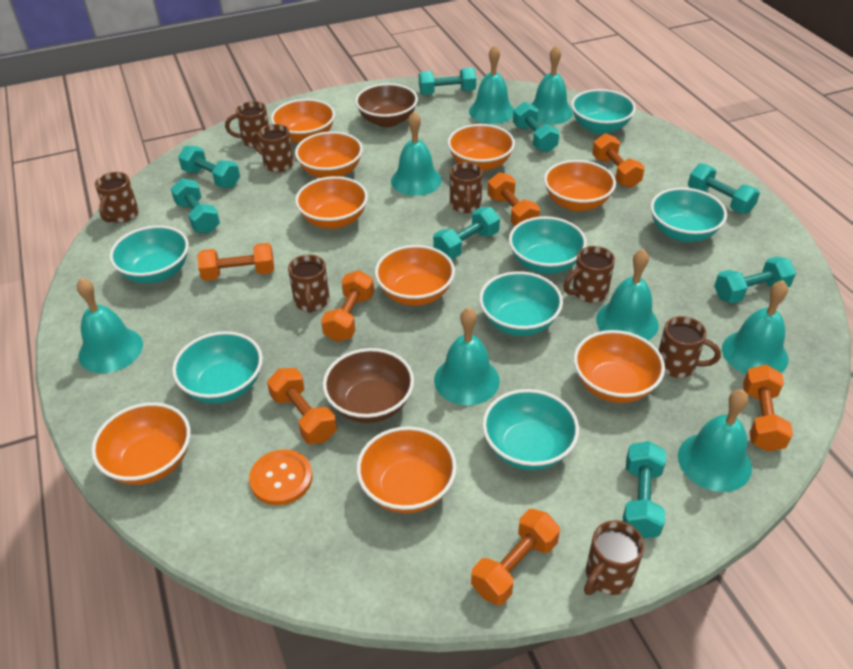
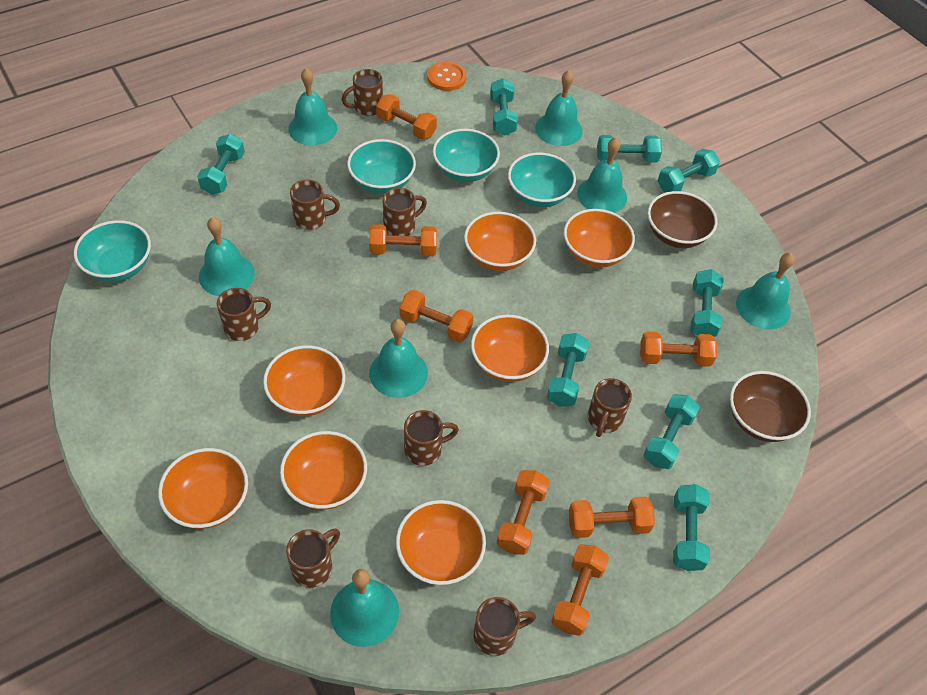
orange bowl: [91,402,191,485] [271,99,335,143] [295,131,363,178] [295,176,368,229] [356,426,457,513] [375,245,455,306] [448,124,515,172] [544,160,616,211] [574,330,665,403] = 9 -> [158,448,248,529] [263,345,345,416] [280,431,367,510] [396,500,486,585] [464,212,536,271] [471,315,549,382] [564,209,635,268] = 7
turquoise bell: [77,278,143,373] [391,111,442,196] [434,307,500,405] [469,45,514,124] [532,45,573,125] [596,249,659,340] [678,389,752,492] [722,280,789,374] = 8 -> [199,217,255,296] [288,68,337,145] [330,569,399,647] [369,319,428,398] [535,70,583,146] [577,137,627,213] [736,253,795,330] = 7
turquoise bowl: [109,225,189,283] [172,331,263,404] [479,271,563,336] [482,389,579,470] [509,216,587,274] [571,89,636,134] [650,187,727,242] = 7 -> [74,220,151,282] [347,139,416,194] [433,129,500,182] [508,153,576,207] = 4

